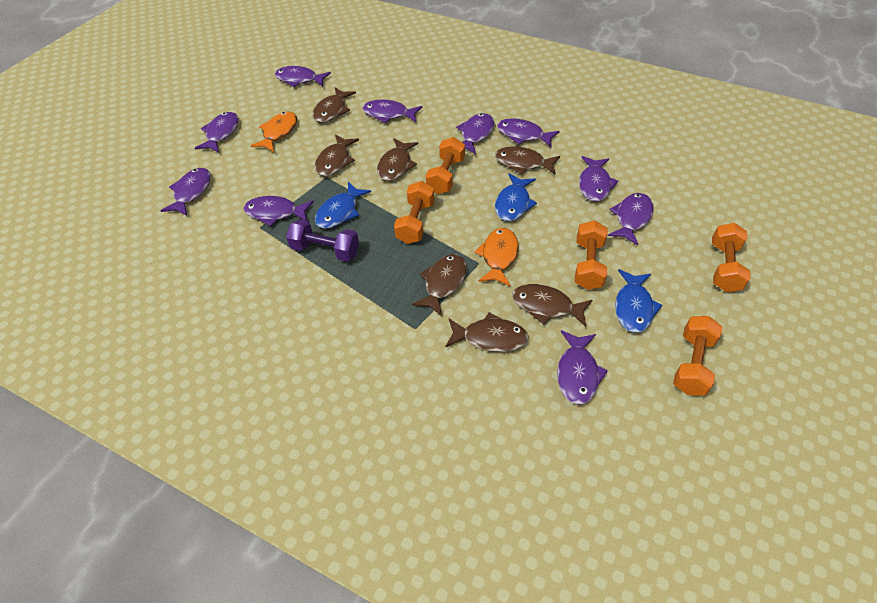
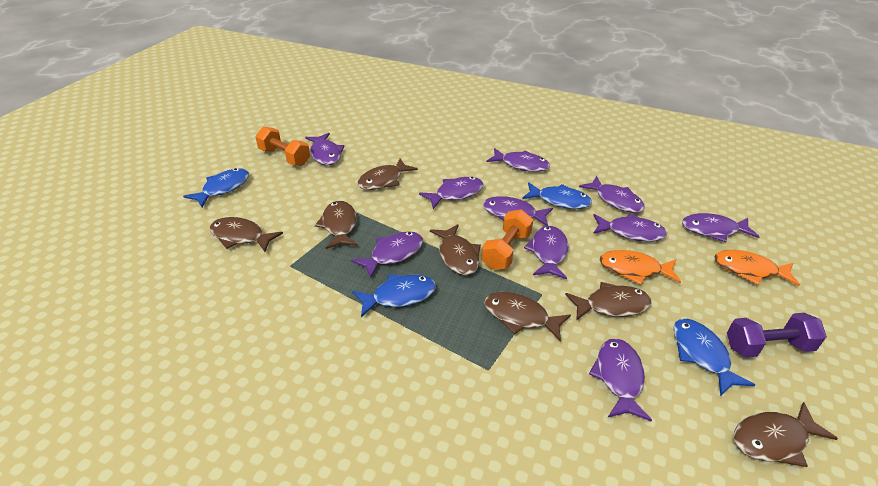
blue fish: [315,182,371,229] [495,173,537,221] [615,269,662,333] = 3 -> [183,168,249,207] [352,274,436,317] [522,182,592,209] [673,319,755,396] = 4
orange dumbbell: [394,181,435,244] [426,137,465,194] [575,220,607,290] [673,316,723,396] [712,223,751,292] = 5 -> [255,126,310,166] [481,209,533,270] = 2

